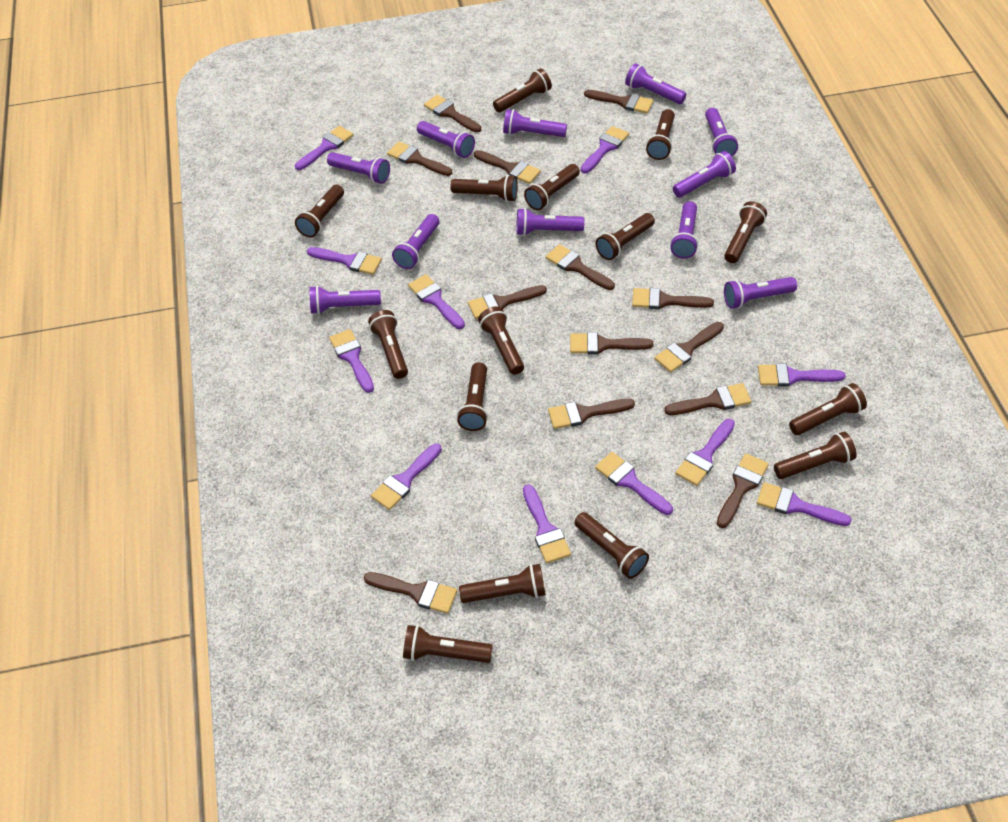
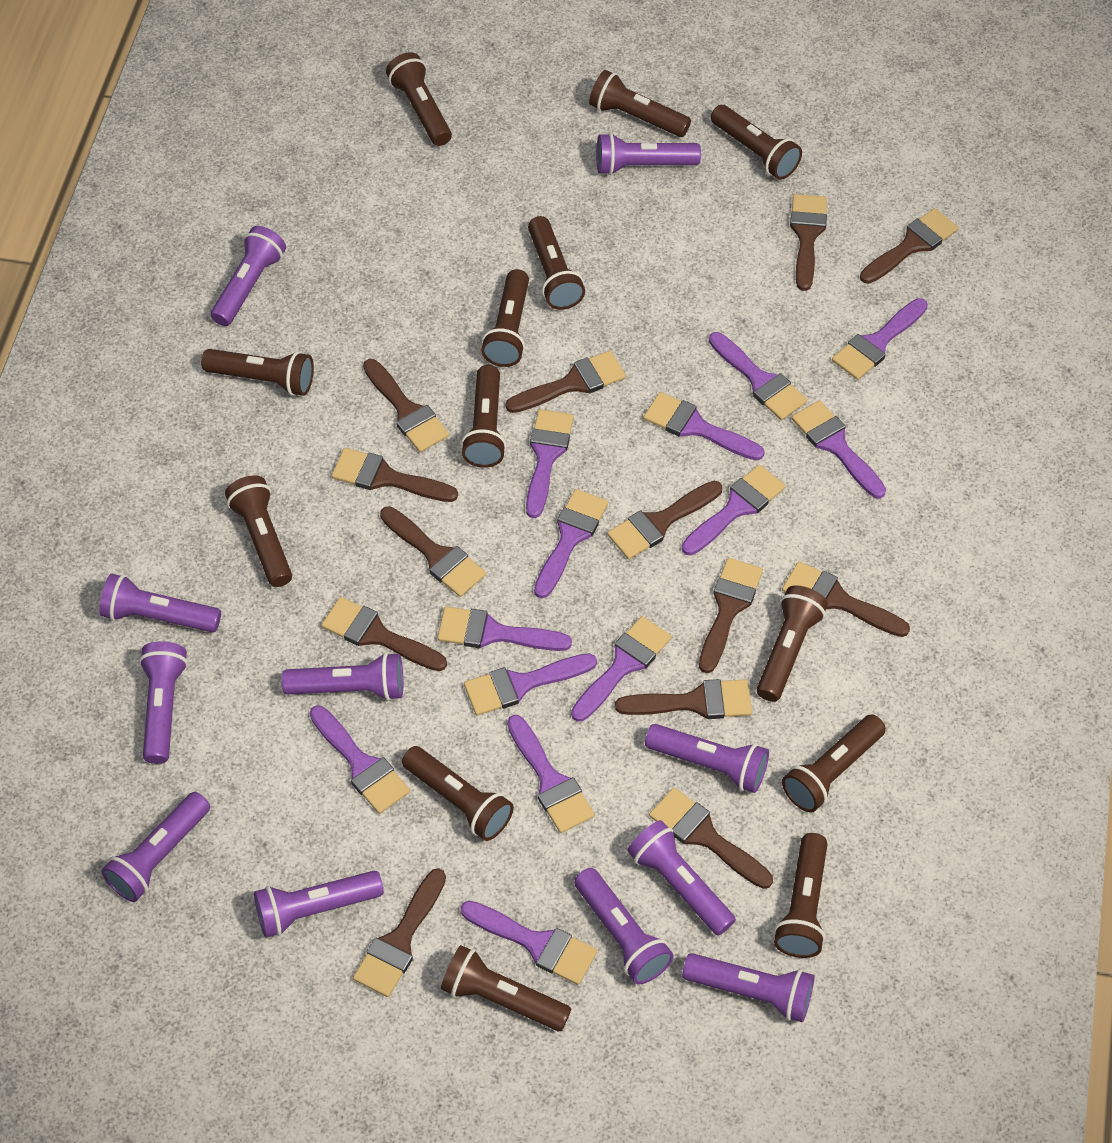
brown flashlight: [295,185,344,237] [368,310,408,379] [403,625,493,663] [450,175,518,202] [457,362,488,431] [459,564,546,603] [478,306,524,375] [493,68,552,112] [524,164,580,210] [574,512,649,579] [595,213,655,260] [646,109,675,160] [724,201,767,263] [774,431,857,479] [789,383,867,435] = 15 -> [201,349,314,396] [225,475,292,587] [386,52,452,146] [402,746,514,841] [441,945,571,1031] [461,365,506,468] [481,269,529,367] [528,216,585,310] [589,70,691,137] [711,105,802,180] [757,585,828,702] [774,833,828,958] [782,714,886,813] = 13
purple brush: [295,126,354,170] [307,247,382,275] [329,329,374,393] [371,443,442,510] [408,274,465,329] [523,484,571,563] [581,126,629,173] [595,452,673,515] [675,419,735,486] [757,482,852,526] [758,364,845,386] = 11 -> [309,706,410,814] [437,607,572,651] [460,901,597,985] [464,653,597,715] [507,715,595,833] [526,409,574,518] [534,489,608,598] [571,616,671,722] [643,392,765,461] [682,465,785,555] [709,332,807,420] [792,400,886,499] [832,298,928,380] = 13

